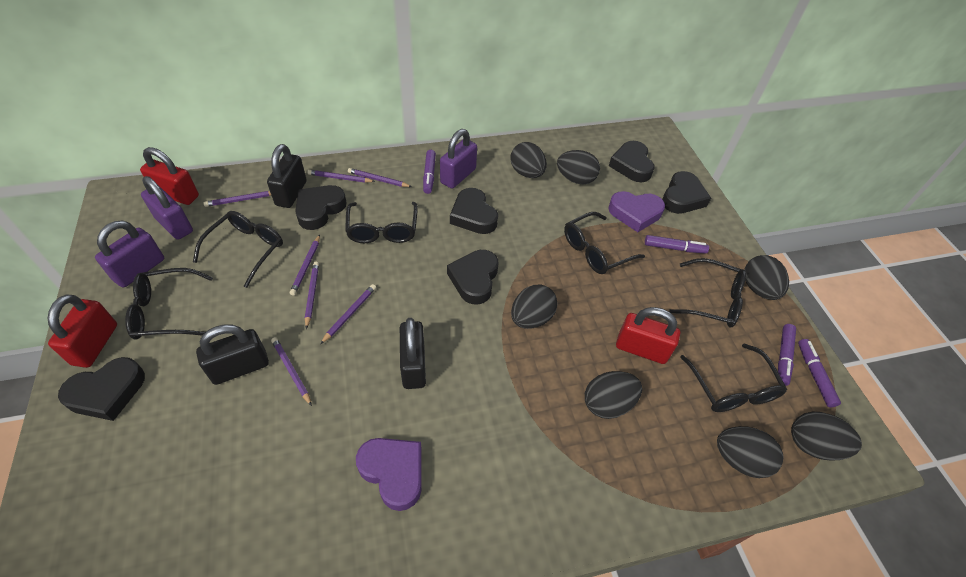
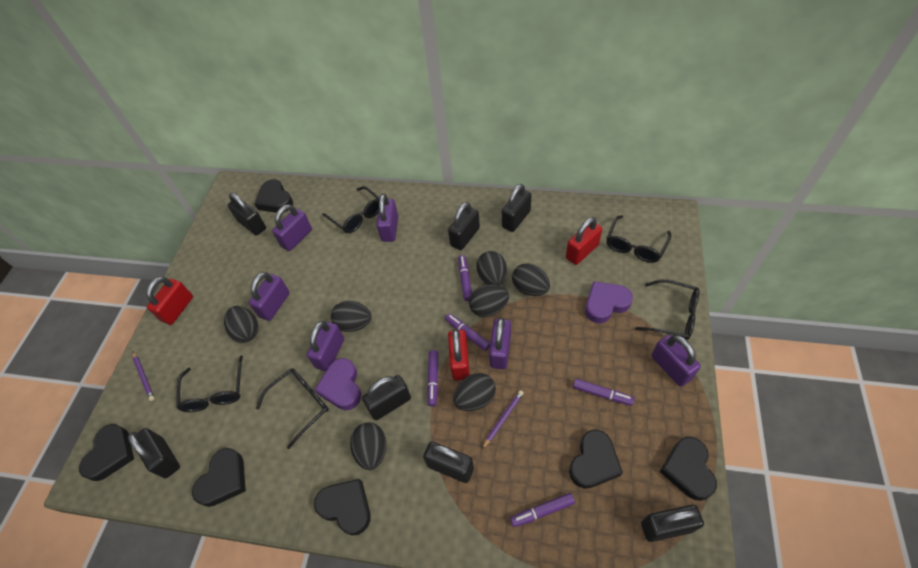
black glasses: [125,268,213,339] [193,211,283,288] [345,202,418,243] [564,212,645,274] [669,258,746,328] [680,343,787,412] = 6 -> [177,355,243,412] [256,368,329,449] [322,186,380,233] [606,215,672,263] [635,279,699,340] = 5
black padlock: [196,324,269,385] [267,144,307,208] [400,318,426,389] = 3 -> [128,428,180,478] [228,193,266,235] [362,375,411,420] [423,441,474,483] [448,202,480,250] [502,184,532,232] [641,505,704,542] = 7
purple marker: [423,150,436,194] [645,235,709,254] [778,324,796,386] [798,339,841,407] = 4 -> [427,350,438,406] [445,314,490,351] [458,255,472,301] [510,493,575,527] [573,379,635,406] = 5
purple padlock: [95,221,164,288] [141,176,193,240] [440,129,477,189] = 3 -> [249,272,290,321] [272,204,312,251] [307,321,344,371] [377,194,398,242] [489,317,511,369] [651,335,701,387] = 6
purple pencil: [203,191,271,207] [271,337,312,406] [290,235,320,295] [305,262,319,329] [307,170,375,183] [320,284,376,344] [348,168,412,187] = 7 -> [133,352,155,401] [482,390,524,449] = 2

